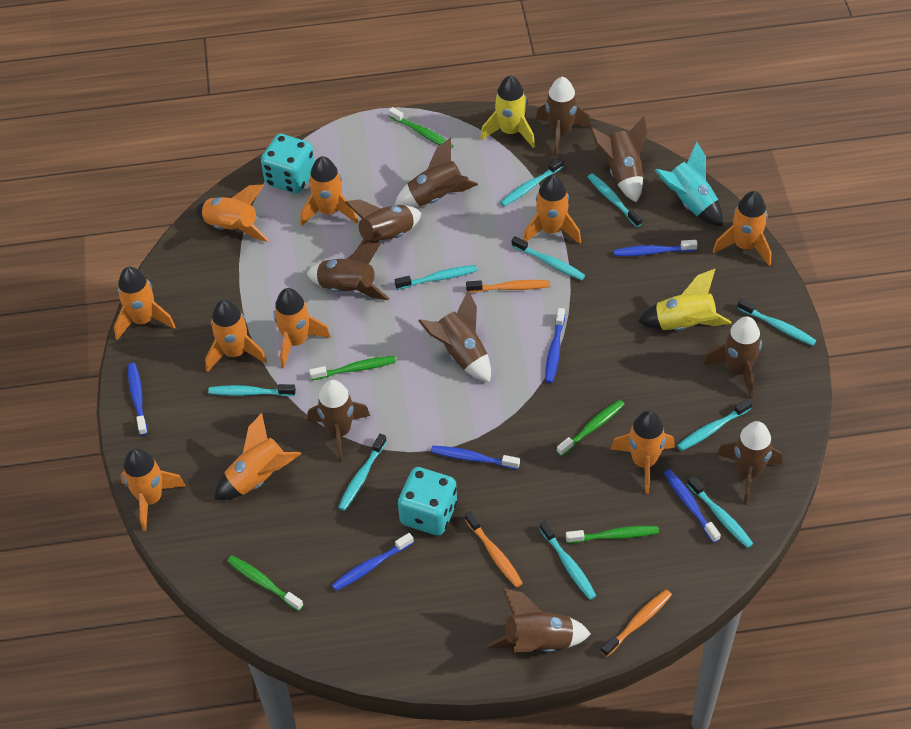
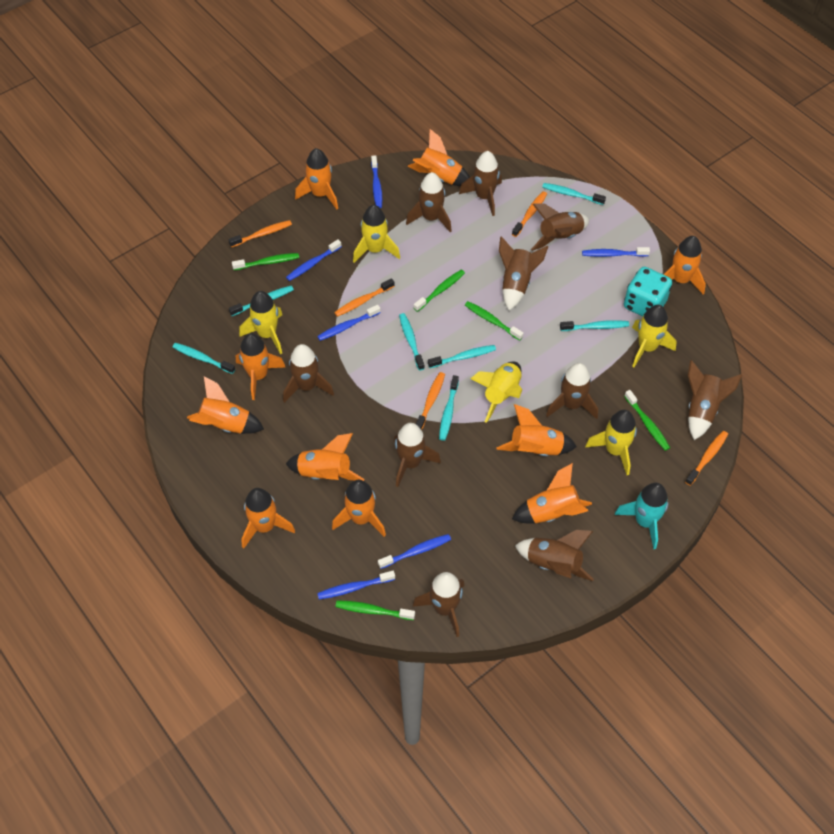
orange toothbrush: [465,511,523,588] [466,280,550,293] [601,590,672,657] = 3 -> [228,220,292,248] [334,278,394,317] [416,372,445,430] [512,191,547,237] [685,431,728,486] = 5
turquoise dice: [261,134,315,194] [398,467,457,535] = 2 -> [624,267,672,317] = 1
turquoise toothbrush: [208,384,296,396] [338,433,387,511] [395,265,477,290] [500,157,564,207] [512,236,585,280] [540,521,596,600] [588,173,642,227] [677,399,752,451] [687,475,753,548] [737,298,817,346] = 10 -> [172,343,235,374] [229,285,294,316] [399,313,425,370] [428,345,496,368] [439,375,459,441] [542,183,606,205] [560,320,629,331] = 7
yellow rocket: [480,75,535,148] [638,269,731,331] = 2 -> [239,291,282,354] [353,205,400,263] [470,361,522,423] [585,410,637,475] [632,305,676,367] = 5

